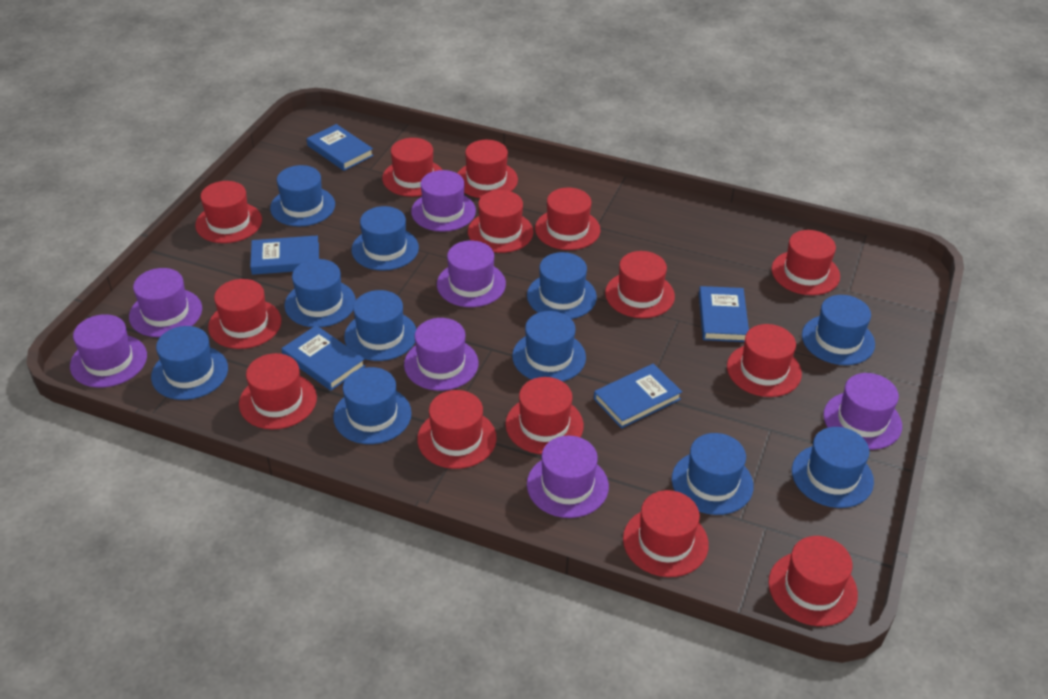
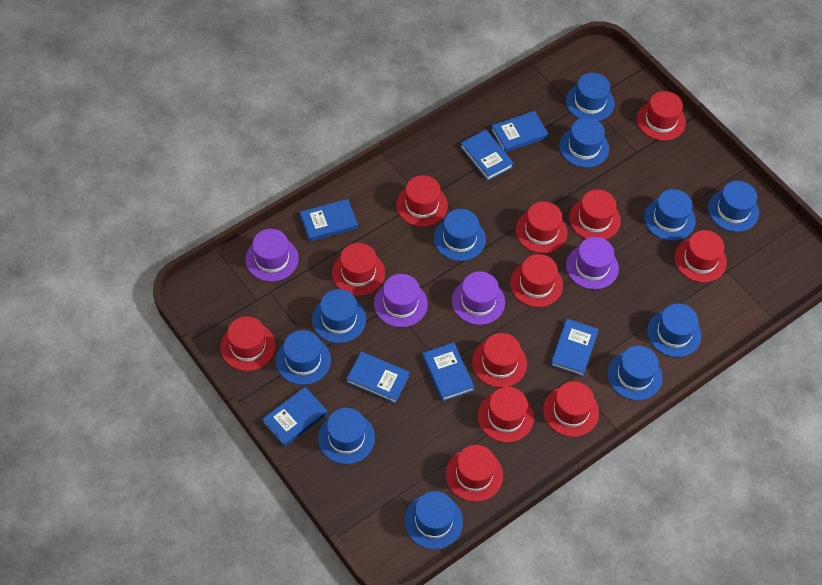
blue book: [250,236,319,275] [281,325,365,391] [307,124,374,171] [594,363,682,429] [699,286,749,342] = 5 -> [263,387,327,447] [300,199,358,242] [346,352,410,403] [422,342,474,402] [460,130,514,181] [491,111,548,152] [550,319,599,377] = 7
purple hat: [70,314,147,388] [129,268,202,337] [404,318,478,391] [411,170,476,232] [437,241,506,307] [527,436,609,518] [823,373,902,450] = 7 -> [245,229,299,282] [374,274,428,327] [452,271,505,325] [566,237,619,290] = 4
red hat: [195,181,262,243] [208,279,282,349] [239,353,317,430] [382,138,442,197] [417,390,497,469] [457,140,518,198] [468,190,534,253] [505,377,584,454] [535,188,600,250] [605,251,675,318] [623,490,709,577] [727,324,802,397] [768,536,858,626] [771,230,840,295] = 14 -> [220,316,276,371] [332,243,385,296] [396,175,448,227] [446,445,503,502] [472,333,527,388] [478,387,534,443] [510,254,563,307] [516,201,568,253] [543,381,599,437] [569,189,621,240] [637,91,686,141] [674,230,727,283] = 12

